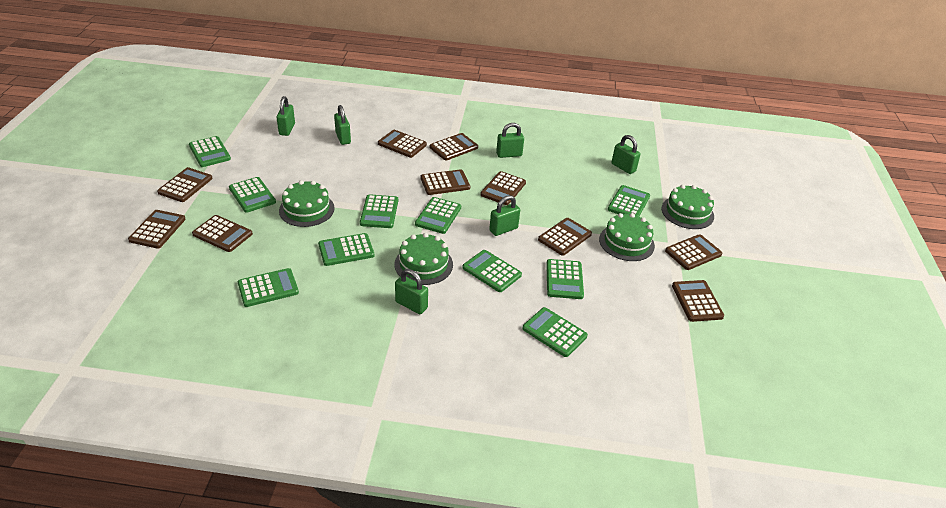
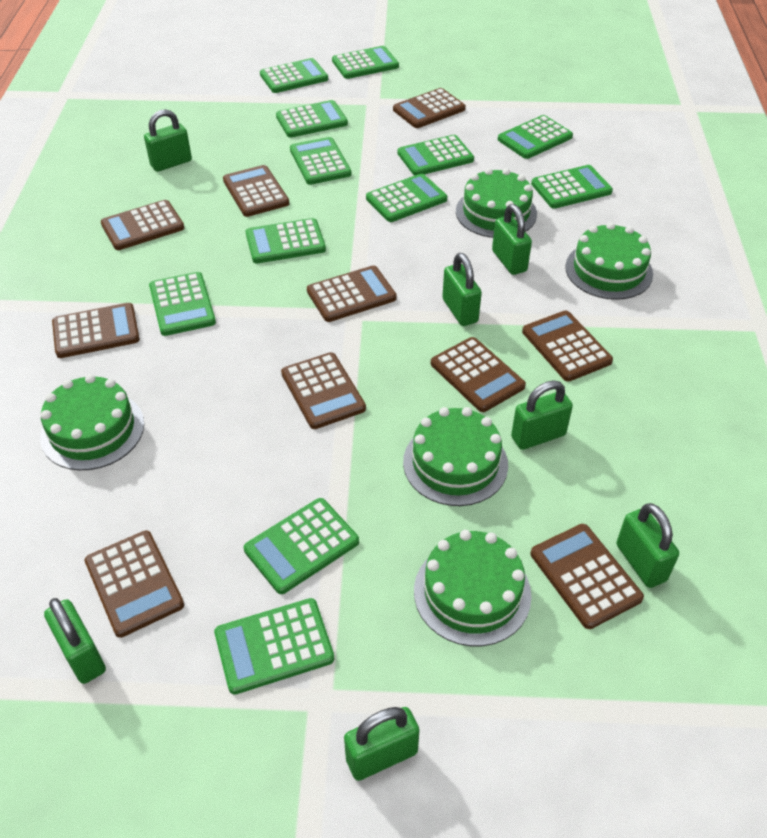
green cake: [279,180,335,227] [395,233,453,285] [599,213,655,261] [661,184,714,229] = 4 -> [40,374,144,470] [403,407,508,506] [414,530,532,646] [456,168,537,238] [565,222,653,300] = 5
green calculator: [189,136,231,167] [229,177,276,213] [238,268,299,307] [318,233,374,266] [360,194,398,228] [415,197,461,234] [462,250,522,292] [522,307,588,357] [546,259,584,299] [608,185,650,217] = 10 -> [149,272,216,336] [214,598,334,695] [244,498,359,594] [246,218,326,263] [260,58,328,93] [276,100,348,138] [290,137,351,185] [332,46,399,79] [366,173,447,222] [398,135,474,176] [498,115,573,159] [531,165,613,209] = 12
green padlock: [276,96,295,136] [334,105,351,145] [395,269,428,314] [489,195,520,236] [496,123,524,158] [612,135,640,174] = 6 -> [44,598,106,684] [144,109,192,172] [344,707,419,781] [442,253,482,326] [492,204,532,275] [511,380,573,450] [616,503,679,588] = 7

